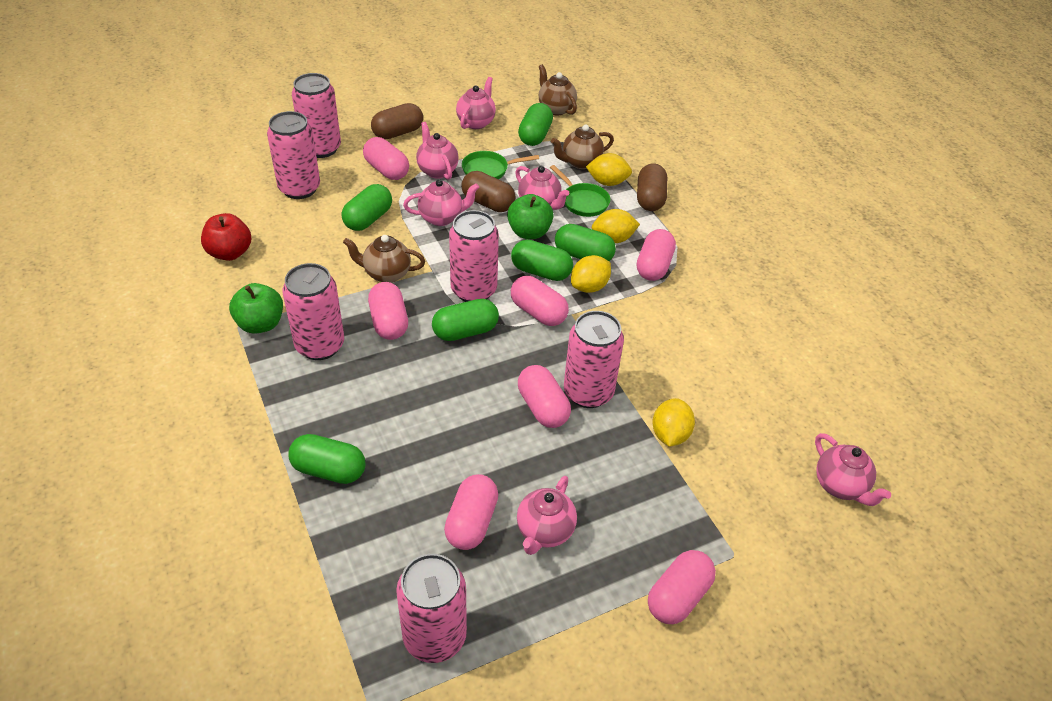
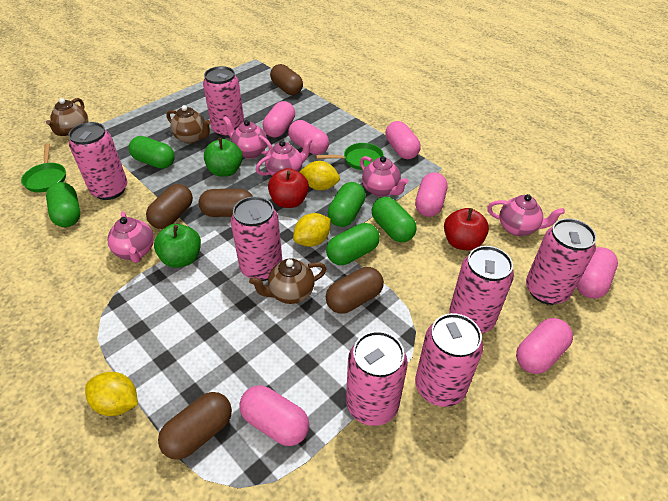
brown capsule: [371,103,423,139] [461,171,516,212] [637,163,667,211] = 3 -> [146,184,193,229] [158,392,232,460] [199,189,253,217] [270,64,303,95] [326,267,384,314] = 5
green capsule: [288,434,366,484] [342,184,392,231] [432,299,499,341] [511,240,573,281] [518,103,553,146] [555,224,616,261] = 6 -> [46,182,80,227] [129,136,175,169] [326,223,380,265] [328,182,366,227] [371,197,417,242] = 5
pink can: [267,111,320,199] [282,263,344,360] [292,73,341,158] [396,554,467,663] [449,210,499,302] [564,311,624,408] = 6 -> [69,122,127,200] [203,66,244,138] [231,196,282,281] [346,331,408,426] [415,313,483,407] [449,246,514,333] [526,218,597,305] = 7
pink teapot: [403,179,479,226] [416,122,459,180] [456,77,496,129] [515,166,569,210] [517,476,577,555] [815,433,891,506] = 6 -> [107,211,154,263] [223,116,272,159] [256,137,313,176] [360,156,409,197] [487,194,565,236] = 5
red apple: [201,213,251,261] = 1 -> [268,168,309,208] [444,208,489,250] = 2
yellow lemon: [571,255,611,293] [586,153,632,186] [592,209,640,243] [652,398,695,447] = 4 -> [85,372,138,416] [293,213,331,247] [299,161,340,190] = 3

